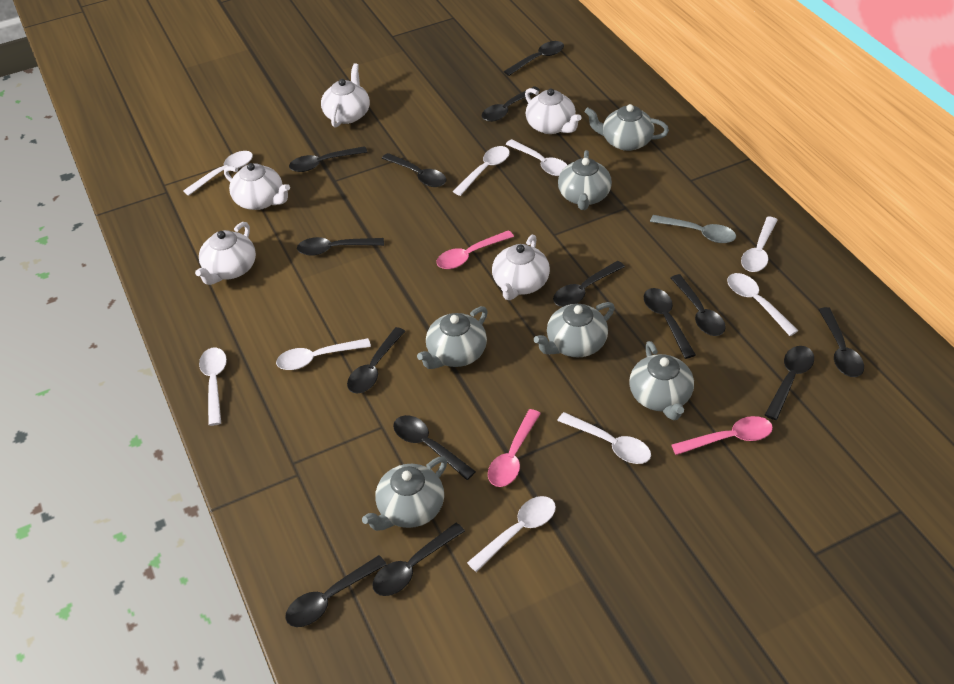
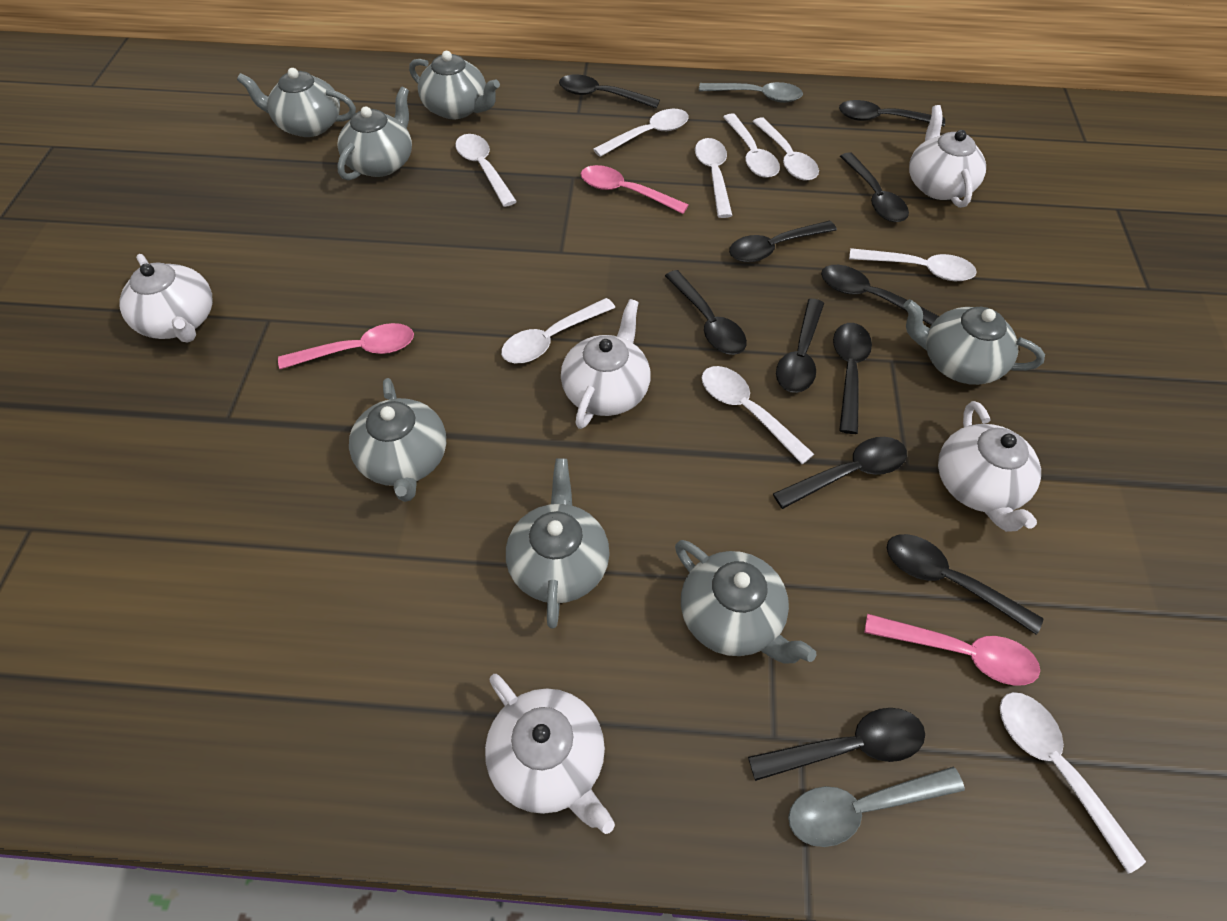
black spoon: [285,555,387,627] [289,146,367,172] [297,237,384,256] [347,327,405,393] [372,523,465,596] [382,153,447,187] [393,415,476,480] [482,86,540,122] [504,41,564,76] [553,261,625,307] [644,288,696,359] [671,274,726,336] [765,346,814,420] [818,307,864,377] = 14 -> [559,74,660,108] [665,270,747,355] [729,220,837,263] [748,708,925,781] [773,437,907,509] [776,299,824,393] [821,265,939,325] [833,323,872,434] [839,100,945,126] [840,152,909,222] [886,534,1043,635] = 11
grey spoon: [650,215,736,243] = 1 -> [699,82,803,103] [788,767,965,847] = 2
grey teapot: [362,456,447,531] [417,306,488,369] [534,302,615,358] [558,150,612,210] [584,104,669,151] [629,341,694,421] = 6 -> [237,68,356,137] [337,87,412,180] [349,378,446,502] [409,51,500,119] [506,458,610,629] [675,540,816,663] [903,299,1045,385] = 7

